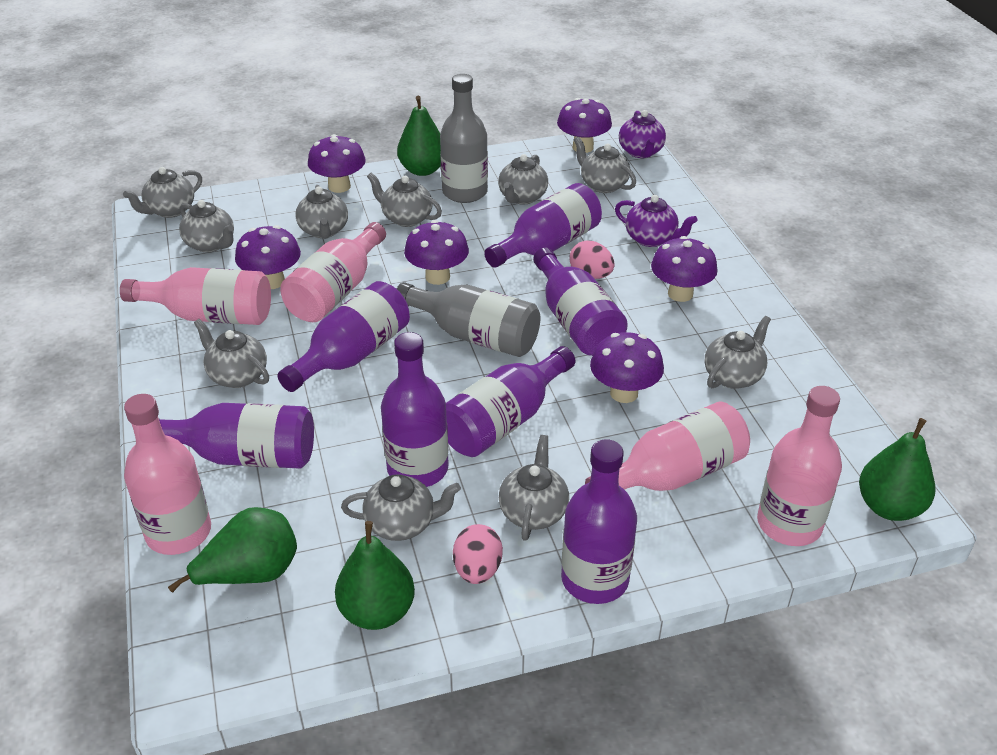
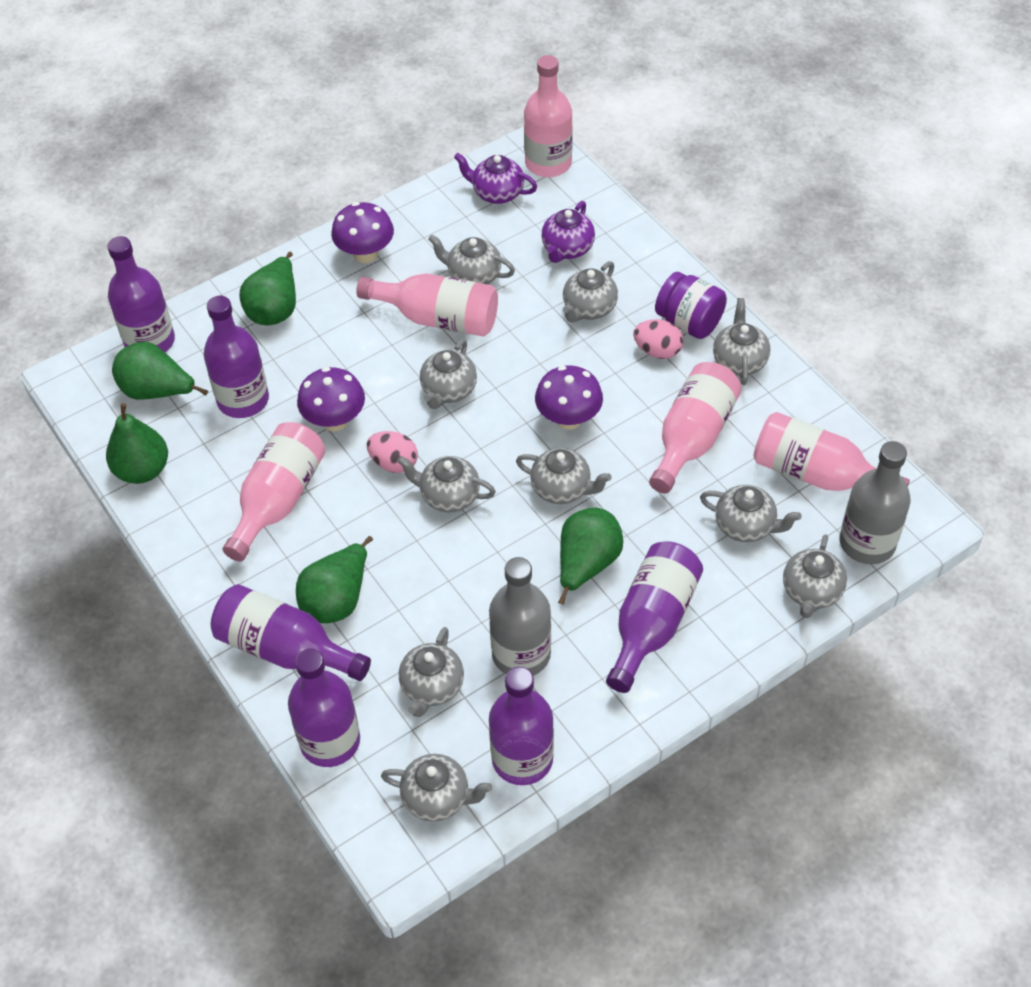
green pear: [168,507,297,592] [335,521,415,630] [397,96,441,176] [859,418,935,521] = 4 -> [106,403,168,484] [112,342,208,400] [240,252,296,325] [296,536,373,623] [558,508,623,605] = 5
purple bottle: [159,403,314,469] [277,281,410,392] [381,332,449,487] [446,346,575,457] [484,183,602,267] [533,248,628,356] [561,439,637,604] = 7 -> [107,236,175,352] [204,296,269,418] [211,584,371,681] [288,648,360,767] [489,667,554,785] [606,541,703,693] = 6
purple jar: none = 0 -> [655,272,727,339] = 1
purple mushroom: [235,225,301,289] [308,134,366,193] [404,220,469,285] [557,98,612,153] [590,332,664,403] [651,236,718,302] = 6 -> [297,367,365,431] [331,202,394,263] [535,365,603,430] = 3

